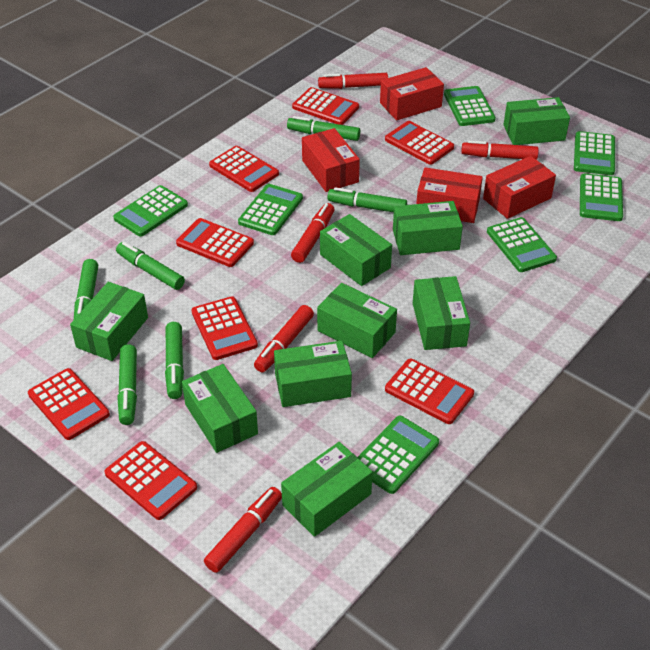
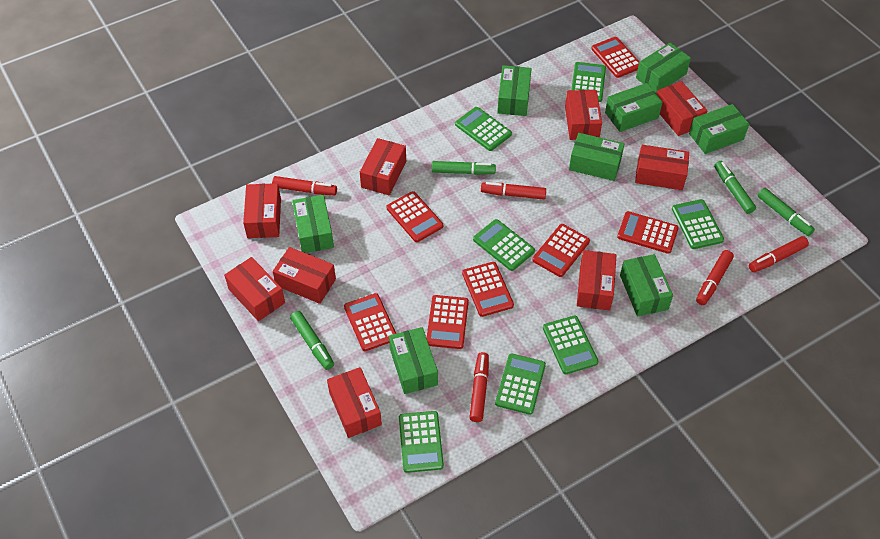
green box: [70,282,148,361] [182,364,258,453] [274,341,352,407] [281,442,373,537] [317,283,397,358] [320,214,392,286] [393,201,463,255] [413,276,470,350] [503,97,570,145] = 9 -> [292,195,334,253] [389,327,438,394] [497,65,531,116] [569,133,625,181] [605,83,663,132] [620,254,673,316] [636,43,691,93] [689,104,749,154] = 8
green marker: [74,259,98,319] [116,242,185,290] [117,344,137,425] [165,322,184,399] [287,116,360,141] [327,187,407,212] = 6 -> [290,311,334,370] [431,161,496,175] [714,161,756,214] [757,188,815,236] = 4
red box: [302,128,360,192] [380,67,444,120] [416,167,483,223] [483,156,556,219] = 4 -> [224,257,285,321] [243,183,281,238] [273,247,336,304] [327,367,382,438] [360,138,406,195] [565,90,602,140] [577,250,616,310] [635,145,689,190] [656,81,708,136] = 9
red calculator: [28,368,110,440] [105,441,197,520] [176,218,254,267] [191,296,258,360] [209,146,279,192] [292,87,359,125] [385,121,454,165] [385,359,474,424] = 8 -> [344,293,396,351] [387,191,443,242] [426,295,469,349] [462,262,514,317] [532,224,590,277] [591,37,639,78] [617,211,679,254] = 7

